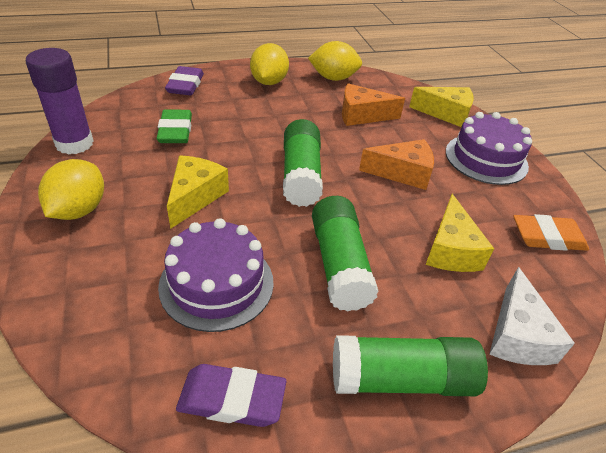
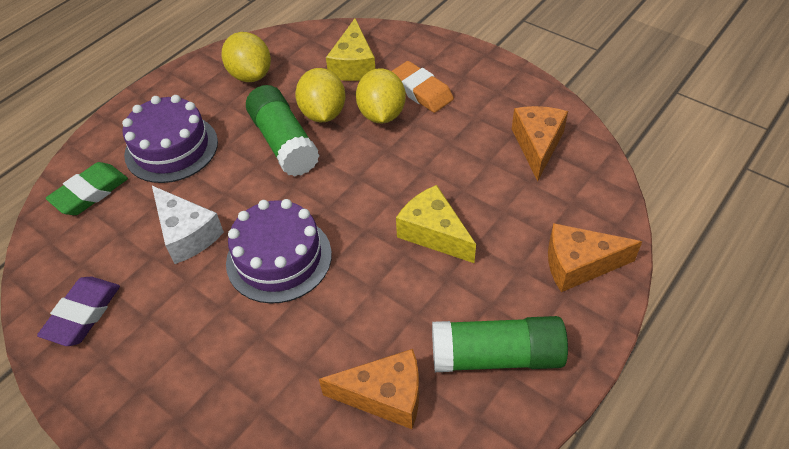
green glue stick: [283,119,323,207] [312,196,379,311] [333,335,488,396] = 3 -> [246,85,320,177] [432,316,568,372] = 2
orange cheese: [342,83,405,126] [359,139,434,190] = 2 -> [319,349,419,429] [512,106,568,182] [548,223,642,292] = 3
purple eraser: [165,66,204,95] [176,364,286,427] = 2 -> [37,277,120,346] = 1
purple glue stick: [26,48,93,155] = 1 -> none = 0
yellow cheese: [167,155,229,229] [409,87,473,127] [426,194,494,272] = 3 -> [326,19,375,81] [396,185,476,263] = 2

